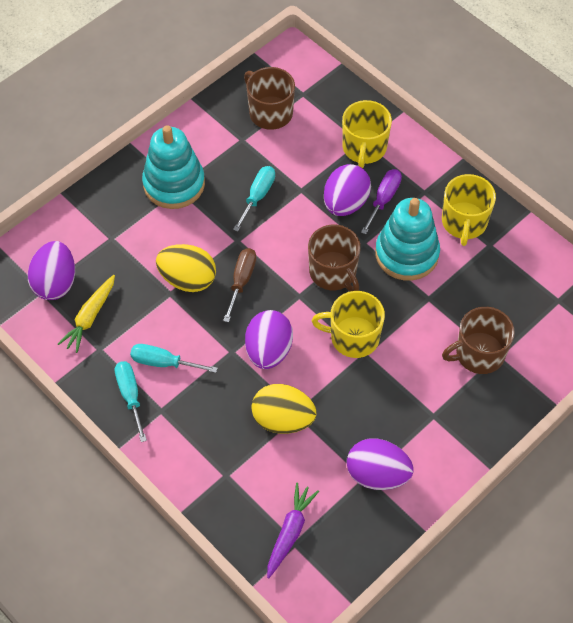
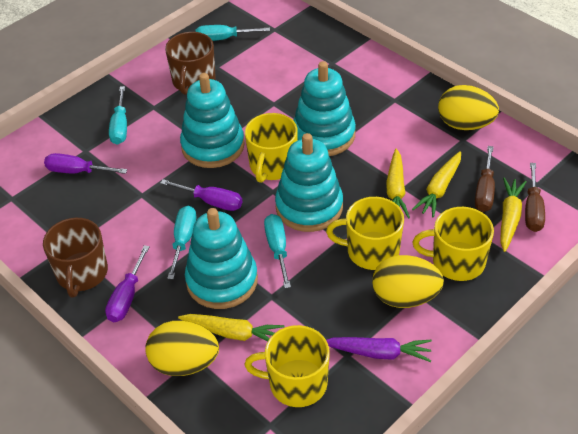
brown mug: [244,67,295,130] [308,225,361,291] [442,307,515,374] = 3 -> [43,218,108,297] [165,32,216,95] = 2
brown screwdriver: [223,248,256,323] = 1 -> [475,146,495,212] [525,163,545,232] = 2
purple egg: [28,241,75,300] [245,310,293,369] [324,164,371,216] [347,438,414,490] = 4 -> none = 0
purple screwdriver: [361,169,402,234] = 1 -> [44,153,127,174] [105,245,150,322] [160,179,242,211] = 3
turquoise screwdriver: [115,361,147,442] [130,344,218,373] [233,166,275,232] = 3 -> [109,86,127,145] [167,206,196,280] [195,25,270,41] [264,214,291,288] = 4
turquoise stacking toy: [142,125,205,209] [375,198,440,281] = 2 -> [180,73,245,168] [185,208,258,309] [275,133,343,232] [293,61,356,156] = 4
yellow carrot: [58,275,115,353] = 1 -> [178,314,284,342] [386,149,410,219] [412,151,461,218] [500,177,527,252] = 4
yellow egg: [156,244,216,292] [251,384,317,434] = 2 -> [145,321,219,376] [372,255,444,308] [438,85,499,130] = 3
yellow mug: [312,291,385,358] [342,100,392,168] [442,174,496,246] = 3 -> [244,325,330,407] [245,113,298,183] [326,197,404,270] [412,207,494,281] = 4

